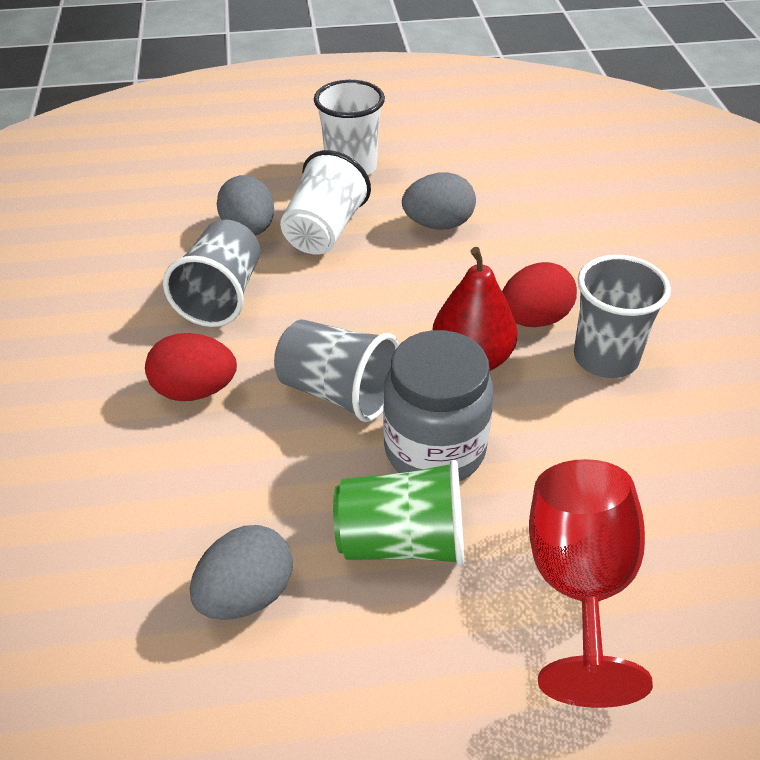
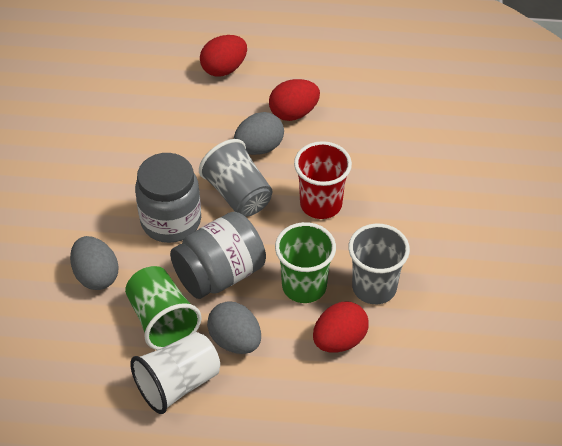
green cup: [333,460,465,566] = 1 -> [125,266,202,350] [275,222,336,303] = 2
grey cup: [163,220,260,327] [274,320,399,422] [574,255,671,378] = 3 -> [199,139,273,216] [348,223,410,304] = 2
grey jar: [383,330,493,482] = 1 -> [135,153,201,243] [170,211,266,299] = 2
red cup: none = 0 -> [294,141,352,219] = 1
red egg: [145,333,237,401] [502,262,577,327] = 2 -> [200,35,247,76] [269,79,320,121] [313,302,369,353] = 3
red goblet: [529,459,653,708] = 1 -> none = 0
red pear: [433,247,518,371] = 1 -> none = 0
white cup: [280,150,371,255] [314,80,385,175] = 2 -> [130,332,220,414] = 1

